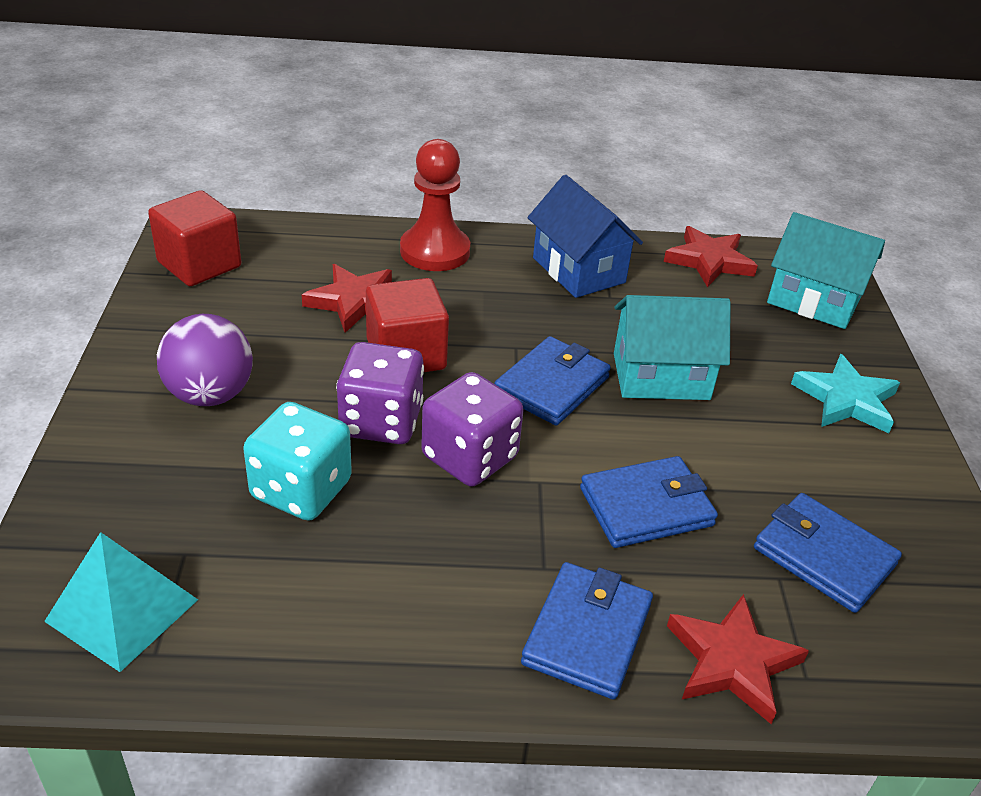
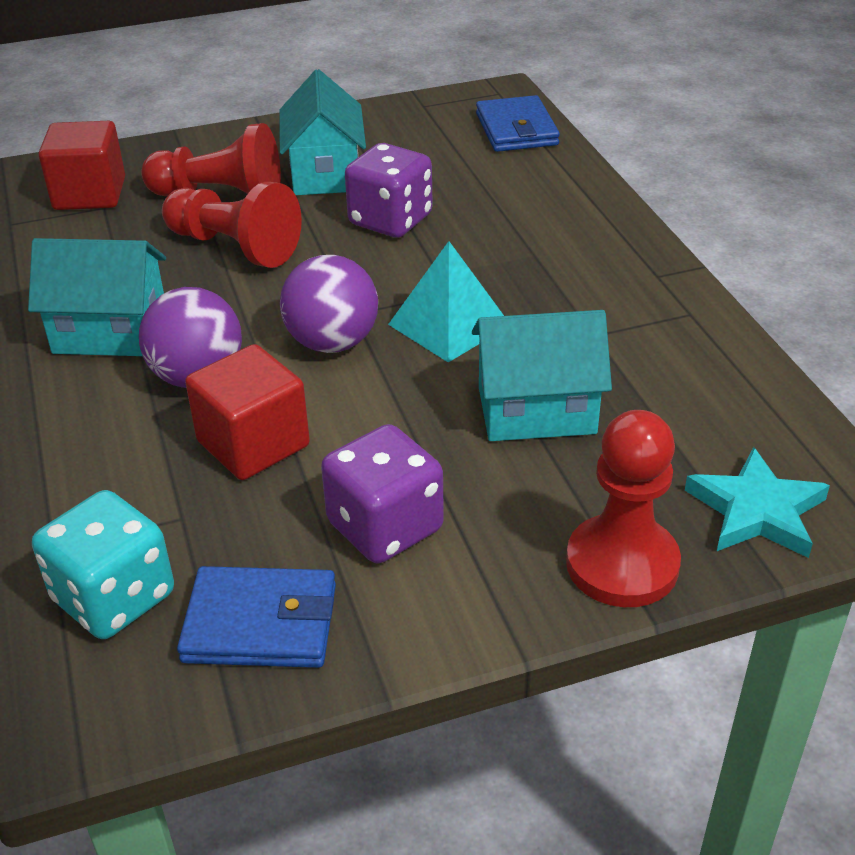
blue house: [527,175,643,298] = 1 -> none = 0
blue wallet: [495,336,611,426] [521,562,653,699] [580,456,718,548] [754,493,902,613] = 4 -> [177,566,336,668] [476,95,560,152] = 2
purple ball: [157,314,253,406] = 1 -> [139,287,242,388] [280,255,378,353] = 2
red pawn: [400,139,470,271] = 1 -> [141,123,281,196] [162,182,302,268] [566,410,681,607] = 3
red star: [302,264,392,333] [664,226,758,287] [667,594,809,724] = 3 -> none = 0
turquoise house: [614,295,731,400] [767,212,885,329] = 2 -> [28,238,166,356] [280,69,366,195] [472,310,612,441] = 3

